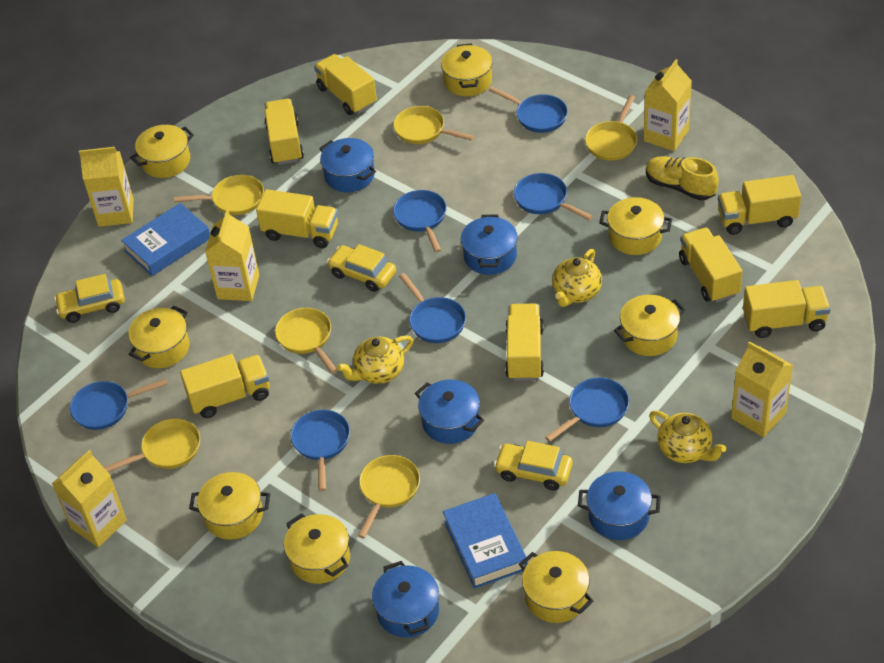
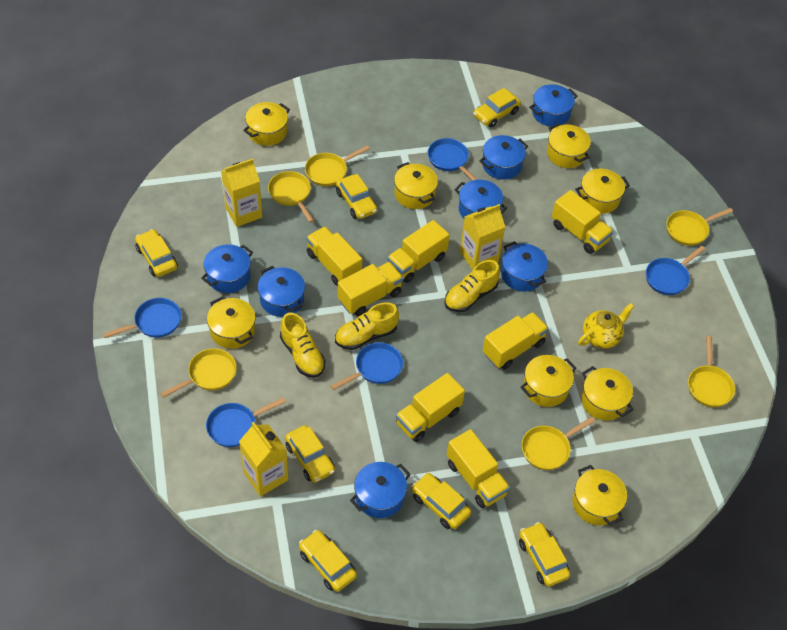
blue book: [121,203,210,276] [443,493,528,589] = 2 -> none = 0
blue pan: [70,379,167,430] [291,410,350,491] [393,190,447,253] [399,273,466,343] [489,86,568,133] [514,173,593,220] [545,378,629,442] = 7 -> [103,298,181,338] [206,397,286,447] [331,343,403,390] [428,138,477,180] [646,246,705,295] = 5
blue pot: [319,138,376,192] [372,561,439,638] [415,379,484,444] [461,214,518,275] [578,471,661,540] = 5 -> [201,244,253,293] [258,266,305,317] [350,462,411,518] [454,180,507,219] [479,135,528,180] [501,241,548,292] [529,84,577,127] = 7
yellow car: [54,274,125,323] [327,244,396,292] [494,441,573,491] = 3 -> [135,229,178,277] [285,425,335,483] [299,530,357,592] [336,174,377,219] [412,473,471,529] [473,88,521,128] [519,522,570,587] = 7
yellow carton: [52,450,127,547] [79,147,134,227] [205,210,259,301] [644,59,692,151] [731,342,793,437] = 5 -> [221,159,262,227] [239,422,288,496] [460,204,505,270] = 3
yellow shoe: [646,156,719,200] = 1 -> [280,312,325,378] [335,302,399,350] [445,260,500,312] = 3
yellow teapot: [337,335,413,384] [552,249,602,307] [649,411,726,463] = 3 -> [578,303,634,348] = 1
yellow truck: [180,354,270,418] [256,189,338,248] [264,99,304,165] [314,54,377,115] [505,304,544,381] [679,228,742,303] [718,175,801,235] [743,280,831,338] = 8 -> [306,227,362,286] [338,262,403,316] [387,220,450,283] [396,373,465,442] [447,429,510,508] [483,312,549,370] [552,190,614,254] = 7

